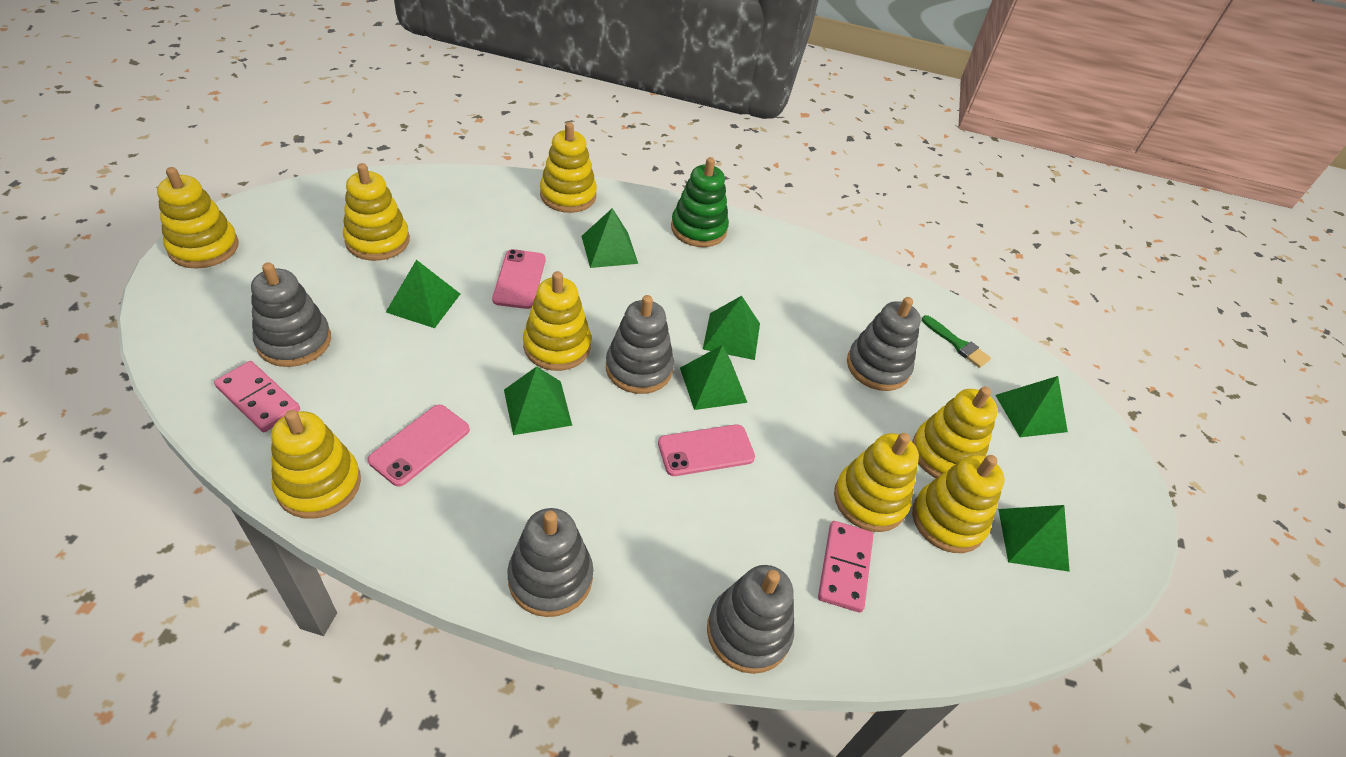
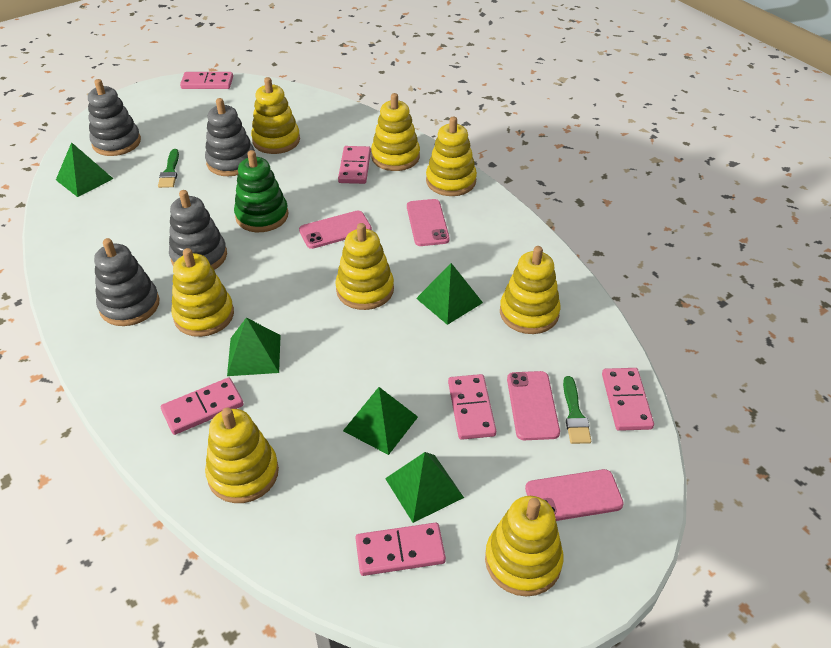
green brush: [922,315,991,368] = 1 -> [158,149,179,188] [563,376,591,444] = 2
green pyramid: [386,260,460,328] [504,366,572,435] [581,208,638,268] [680,345,747,410] [703,296,760,360] [995,376,1068,437] [998,505,1070,572] = 7 -> [56,142,113,197] [227,318,281,376] [343,387,418,455] [385,452,464,523] [416,263,483,325] = 5
grey stacking toy: [251,263,331,367] [507,508,593,617] [606,295,674,394] [707,565,794,674] [847,297,921,391] = 5 -> [88,79,141,156] [94,238,159,326] [169,190,227,270] [205,98,255,176] = 4
pink domino: [214,361,300,432] [818,521,874,613] = 2 -> [161,378,243,435] [180,72,233,89] [338,146,371,184] [355,523,446,576] [448,374,496,440] [602,368,654,431] = 6
pink phone: [368,405,470,487] [492,249,546,309] [658,424,755,476] = 3 -> [299,211,372,249] [407,199,450,246] [507,371,560,440] [525,469,624,521] = 4

